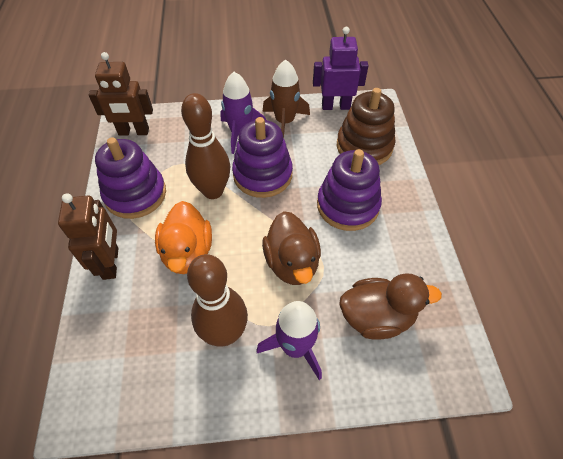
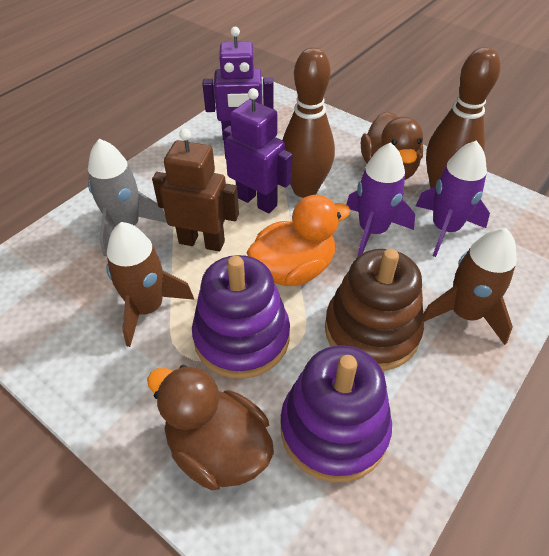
brown robot: [58,193,118,280] [89,52,153,136] = 2 -> [152,128,239,252] = 1
brown rocket: [262,59,310,138] = 1 -> [106,222,194,347] [423,228,517,345] = 2
grey rocket: none = 0 -> [88,139,167,256] = 1
purple robot: [313,27,368,110] = 1 -> [202,27,274,141] [223,88,293,214] = 2
purple stacking toy: [95,137,166,219] [232,117,293,198] [317,149,382,231] = 3 -> [192,255,290,379] [281,345,392,482] = 2

